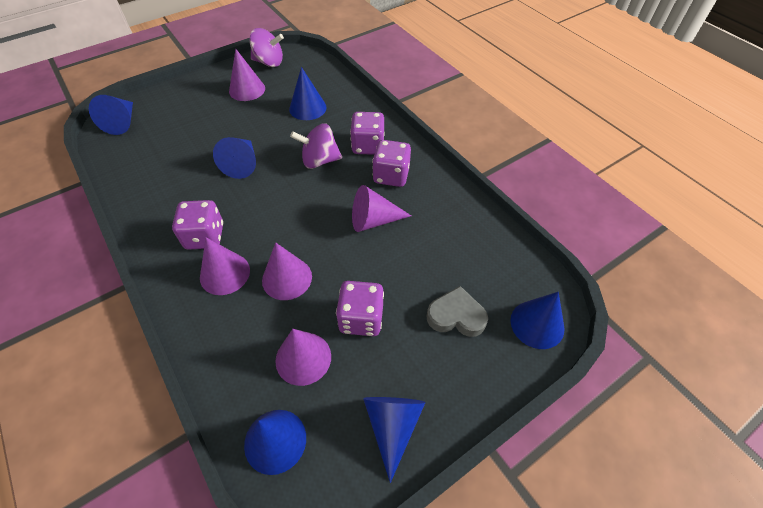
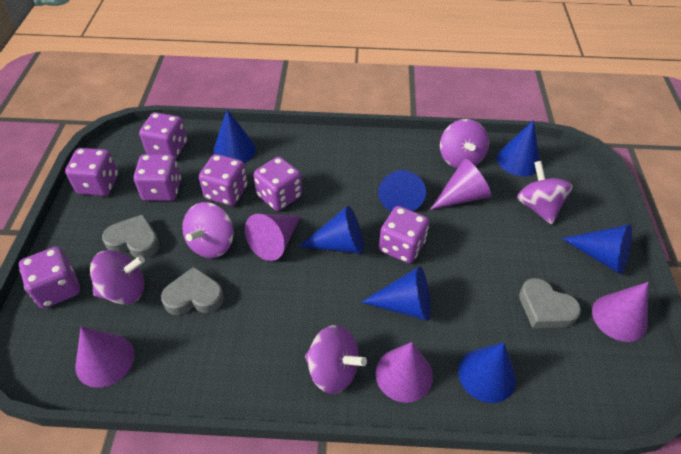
blue cone: [89,95,133,135] [213,137,256,179] [244,410,306,475] [289,67,327,120] [363,397,426,483] [511,292,564,349] = 6 -> [213,110,256,163] [299,206,364,254] [361,266,431,321] [378,169,426,211] [458,343,516,403] [497,120,540,176] [561,224,632,274] = 7
grey heart: [427,286,488,337] = 1 -> [102,214,160,259] [161,266,224,315] [519,278,581,328] = 3
purple dice: [172,200,223,250] [336,281,384,336] [350,112,385,155] [372,140,411,187] = 4 -> [19,247,80,308] [65,148,118,196] [134,154,181,201] [139,112,187,158] [199,154,248,206] [254,156,302,211] [379,206,429,263] = 7
purple spinning top: [249,28,284,67] [290,124,342,169] = 2 -> [90,250,145,304] [182,202,234,258] [305,325,367,394] [440,119,489,169] [517,161,573,225] = 5

